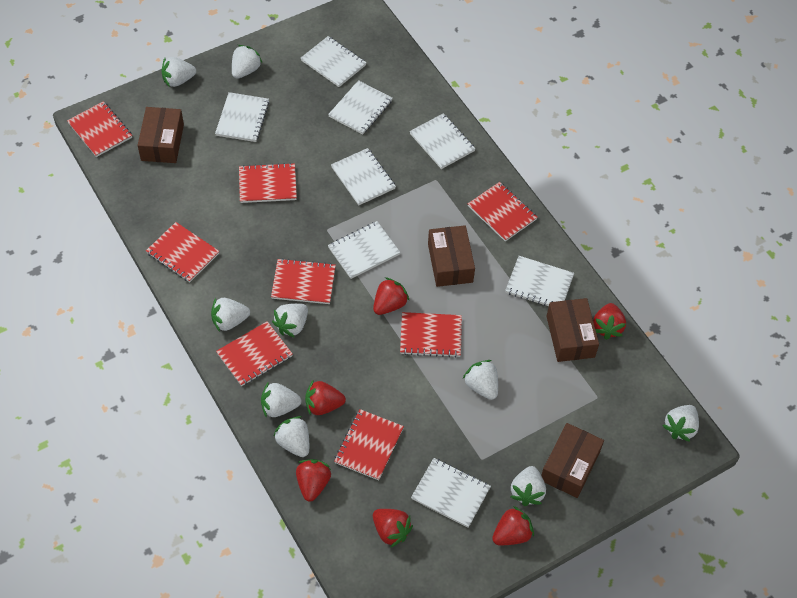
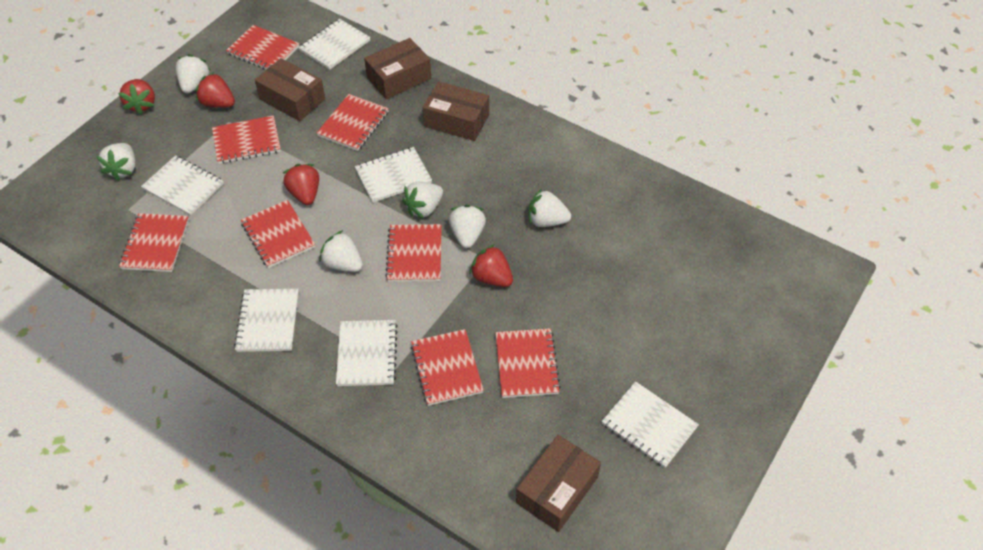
red strawberry: [296,459,331,502] [305,381,346,416] [373,277,409,315] [373,509,413,548] [492,506,534,545] [593,303,626,340] = 6 -> [118,79,155,115] [195,72,235,108] [283,164,319,205] [469,244,513,287] = 4
white notebook: [215,92,269,142] [301,36,366,87] [328,80,393,134] [328,221,400,279] [331,148,396,205] [409,113,476,169] [411,458,491,528] [505,256,574,306] = 8 -> [141,155,224,216] [234,289,299,352] [298,19,371,70] [336,320,398,386] [354,147,432,203] [602,381,699,468] = 6
white strawberry: [161,57,196,87] [211,298,250,332] [232,45,262,79] [261,383,301,418] [272,303,308,338] [273,416,309,457] [463,360,498,400] [510,466,546,506] [662,405,699,442] = 9 -> [96,143,136,181] [175,54,210,94] [319,230,363,272] [402,182,443,219] [449,205,486,248] [529,189,571,227] = 6

